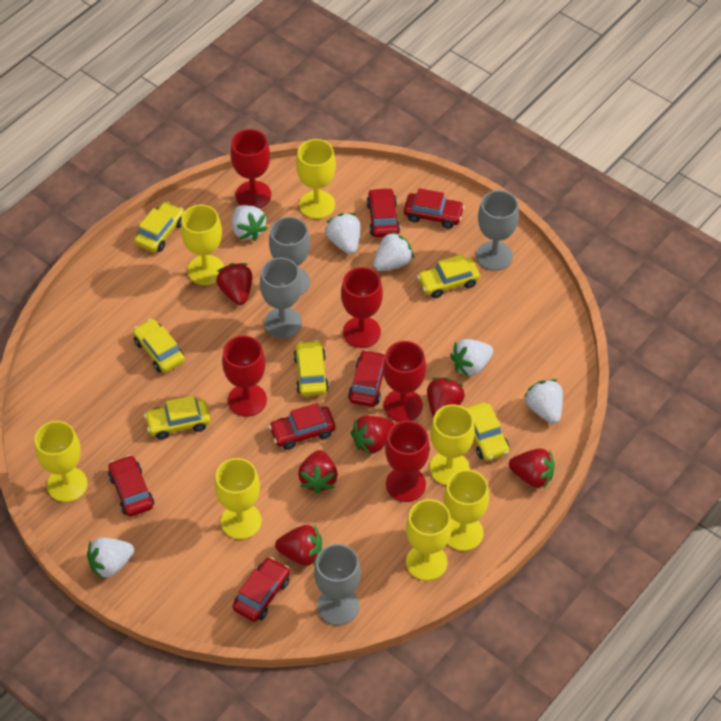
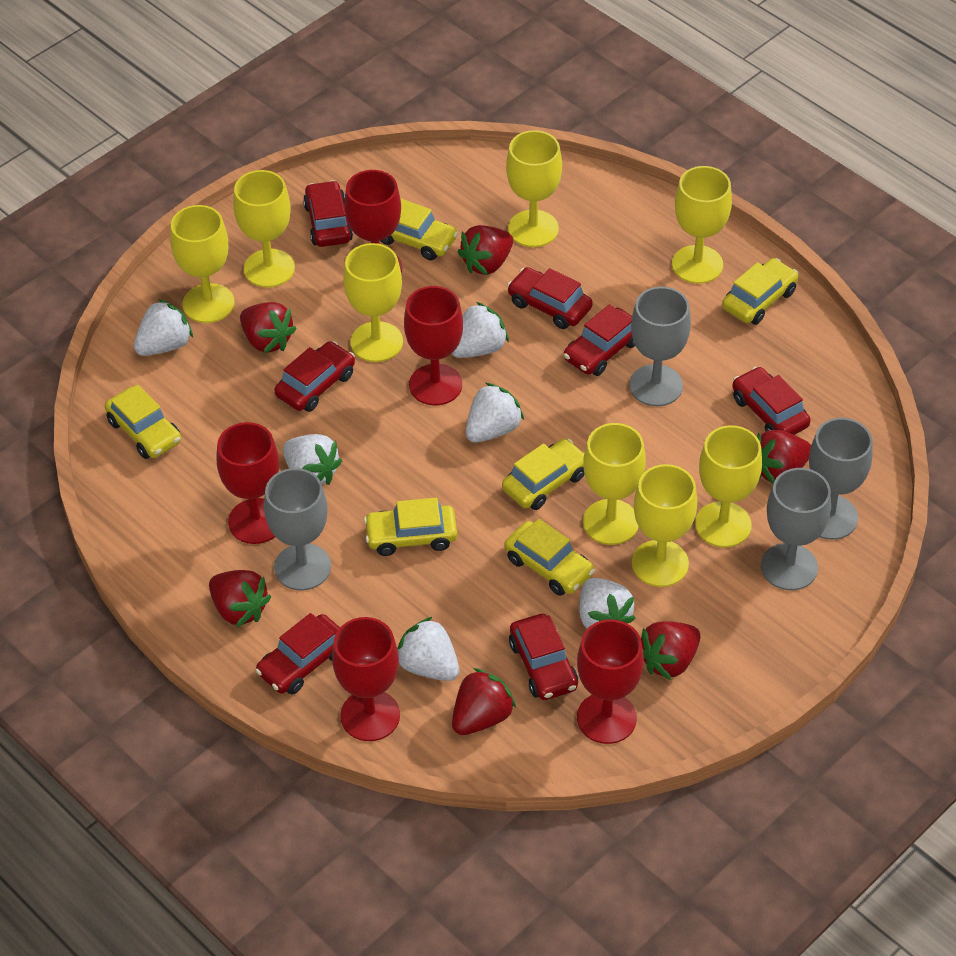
red car: [108,455,154,517] [233,557,290,622] [269,403,336,450] [348,350,385,407] [366,188,400,238] [404,188,465,229] = 6 -> [255,613,340,695] [274,341,355,412] [303,180,353,247] [507,267,593,329] [509,614,578,700] [563,304,635,376] [732,367,811,435] = 7
yellow goblet: [34,421,88,502] [181,205,224,285] [215,458,262,539] [296,139,336,219] [406,499,452,581] [430,404,475,485] [444,469,489,551] = 7 -> [170,205,234,323] [233,170,295,287] [343,243,403,362] [506,130,562,247] [583,423,646,545] [632,464,697,587] [672,166,732,284] [695,425,762,548] = 8

